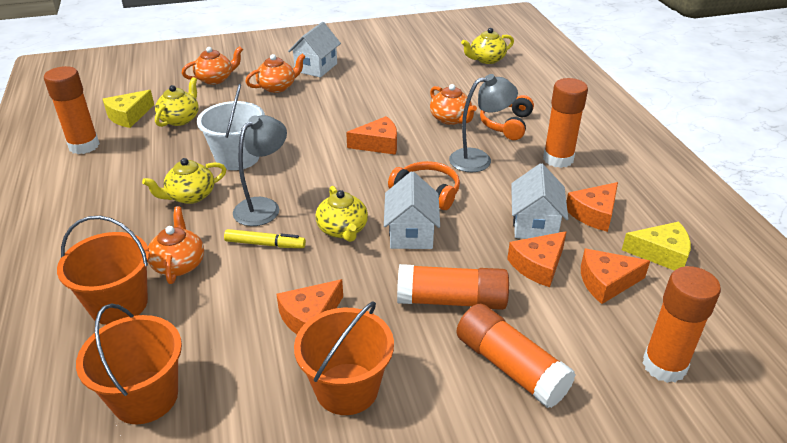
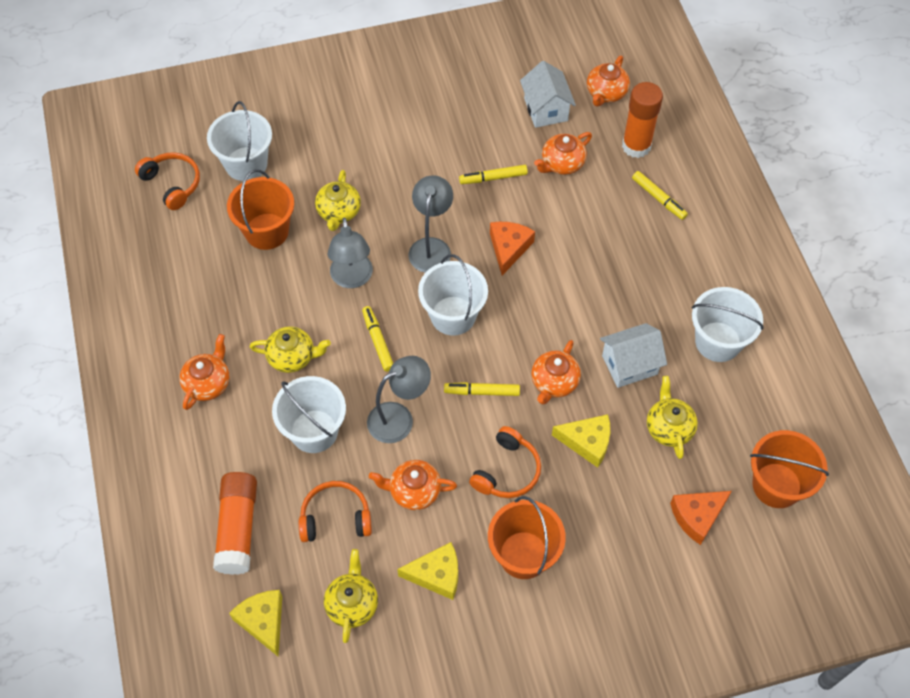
grey lamp: [233,115,287,226] [449,74,518,172] = 2 -> [328,218,373,288] [367,356,431,443] [408,175,453,273] = 3
orange cheese: [276,279,343,334] [346,116,397,155] [507,231,567,287] [566,182,618,232] [581,249,650,304] = 5 -> [490,222,535,275] [670,491,732,545] = 2
orange glue stick: [44,66,100,154] [397,264,509,310] [456,304,576,408] [543,78,588,168] [643,266,721,383] = 5 -> [213,472,257,575] [622,82,663,158] = 2
orange headphones: [388,161,460,210] [480,95,534,140] = 2 -> [135,152,200,210] [299,481,372,542] [469,426,541,498] = 3
orange teapot: [148,206,204,284] [182,47,243,85] [245,53,306,93] [430,84,477,125] = 4 -> [179,334,230,410] [369,460,457,510] [531,340,581,404] [534,132,592,175] [587,55,630,107] = 5
white bucket: [197,84,265,170] = 1 -> [207,101,272,181] [272,376,346,453] [418,254,488,336] [692,287,764,362] = 4
white house: [288,22,341,78] [384,171,440,249] [511,163,568,239] = 3 -> [520,61,576,128] [600,323,667,388] = 2
yellow cheese: [103,90,154,128] [622,222,691,271] = 2 -> [229,590,282,656] [397,542,458,600] [552,414,610,468] = 3
yellow marker: [224,229,306,248] = 1 -> [362,306,393,372] [444,382,520,396] [459,165,528,184] [632,171,688,220] = 4

